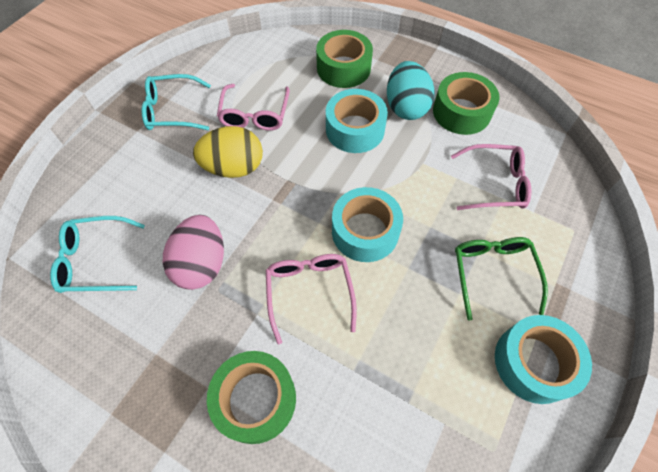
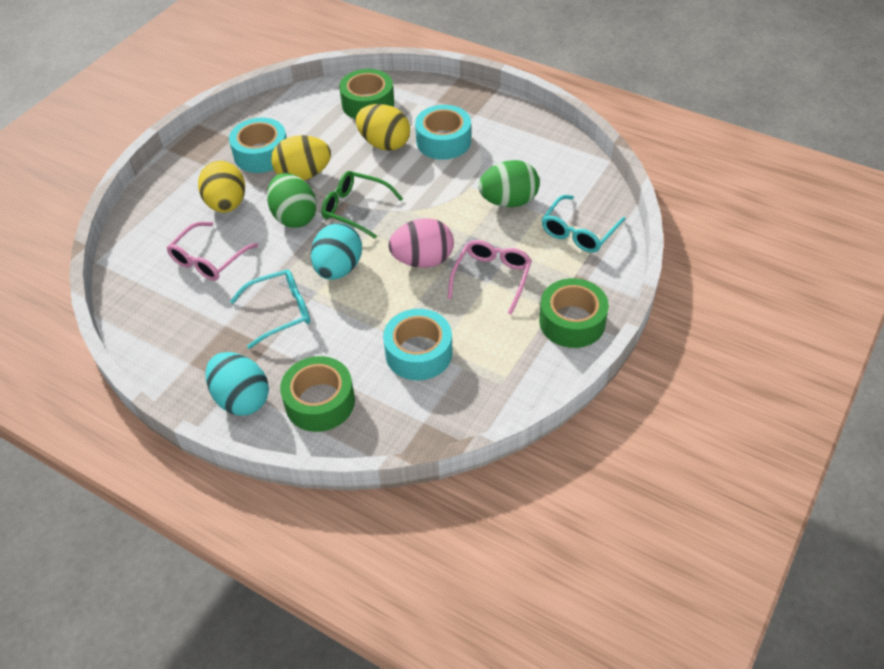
green egg: none = 0 -> [267,173,317,228] [478,160,540,207] = 2
pink glasses: [217,84,290,131] [266,254,357,345] [451,144,531,210] = 3 -> [167,222,259,281] [448,240,532,315] = 2
turquoise egg: [387,61,435,120] = 1 -> [206,352,269,416] [311,223,362,280] = 2
yellow egg: [193,126,263,178] = 1 -> [198,161,245,213] [271,135,331,180] [356,104,410,151] = 3

